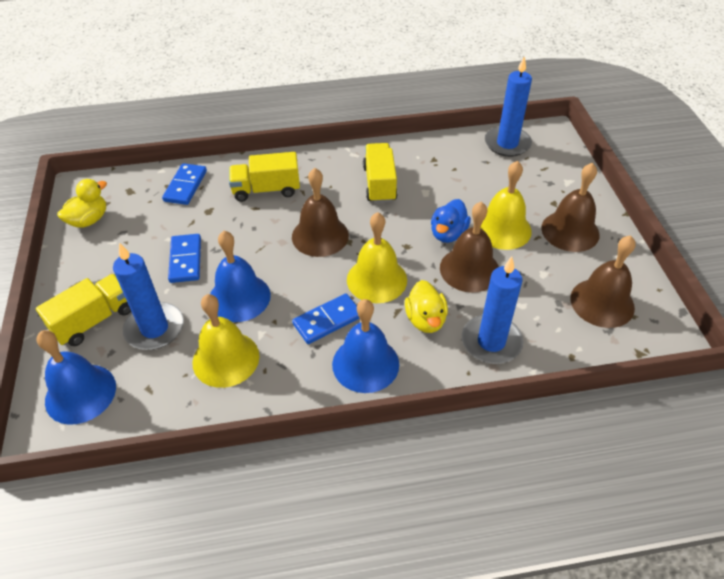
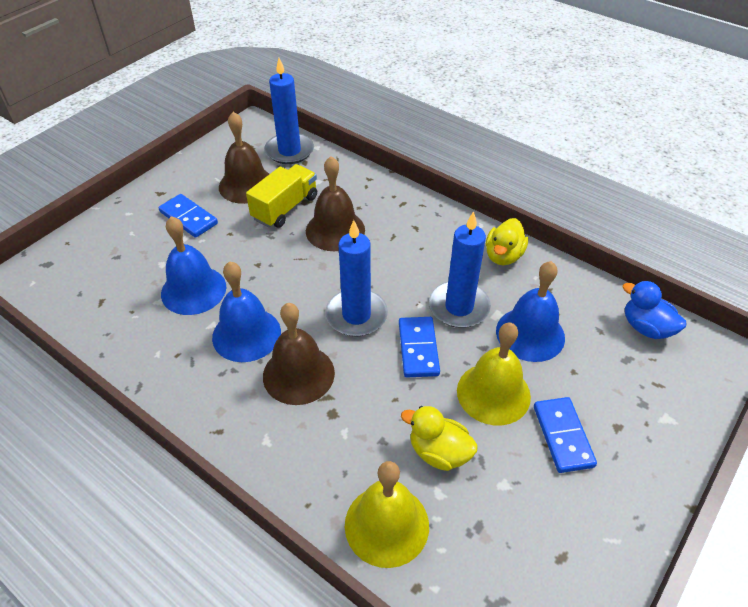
brown bell: [292,168,349,257] [440,202,499,293] [541,163,600,252] [570,236,636,328] = 4 -> [219,112,269,204] [263,303,335,405] [306,156,365,251] = 3
yellow bell: [192,294,259,388] [347,212,407,303] [480,161,532,250] = 3 -> [345,461,429,568] [457,323,531,426] = 2
yellow truck: [36,274,131,346] [229,152,300,202] [363,143,398,203] = 3 -> [246,164,317,228] = 1

